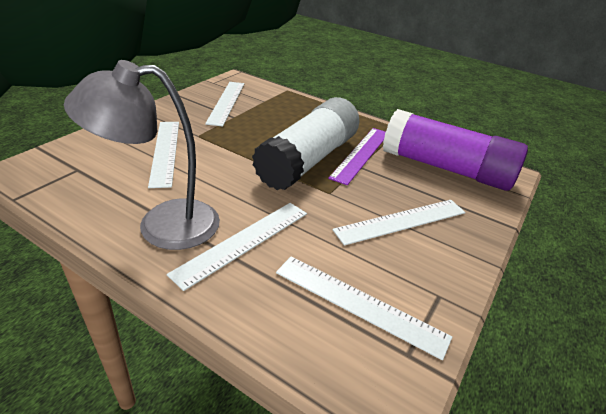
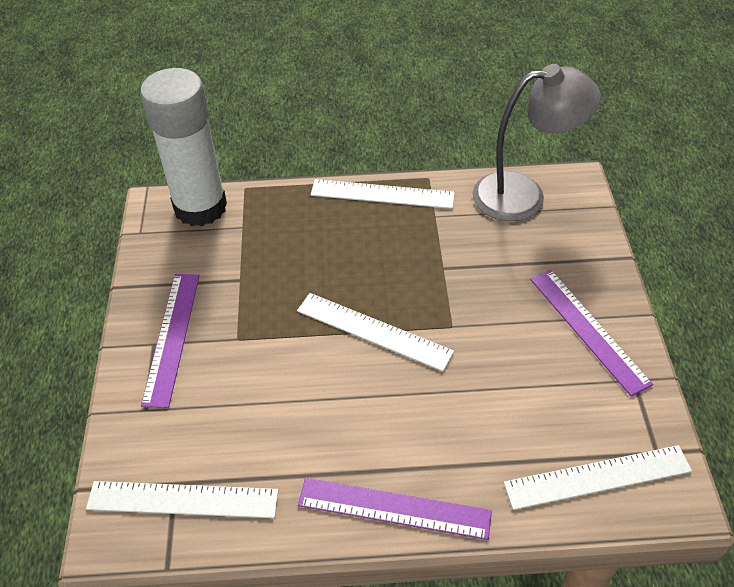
purple glue stick: [383,109,528,191] = 1 -> none = 0
purple ruler: [328,128,386,185] = 1 -> [141,274,200,408] [298,478,492,540] [530,270,653,396] = 3
white ruler: [148,122,179,188] [167,203,307,291] [205,82,244,126] [276,256,452,360] [332,200,465,246] = 5 -> [86,481,279,518] [297,293,454,372] [311,179,455,209] [504,445,692,510] = 4

